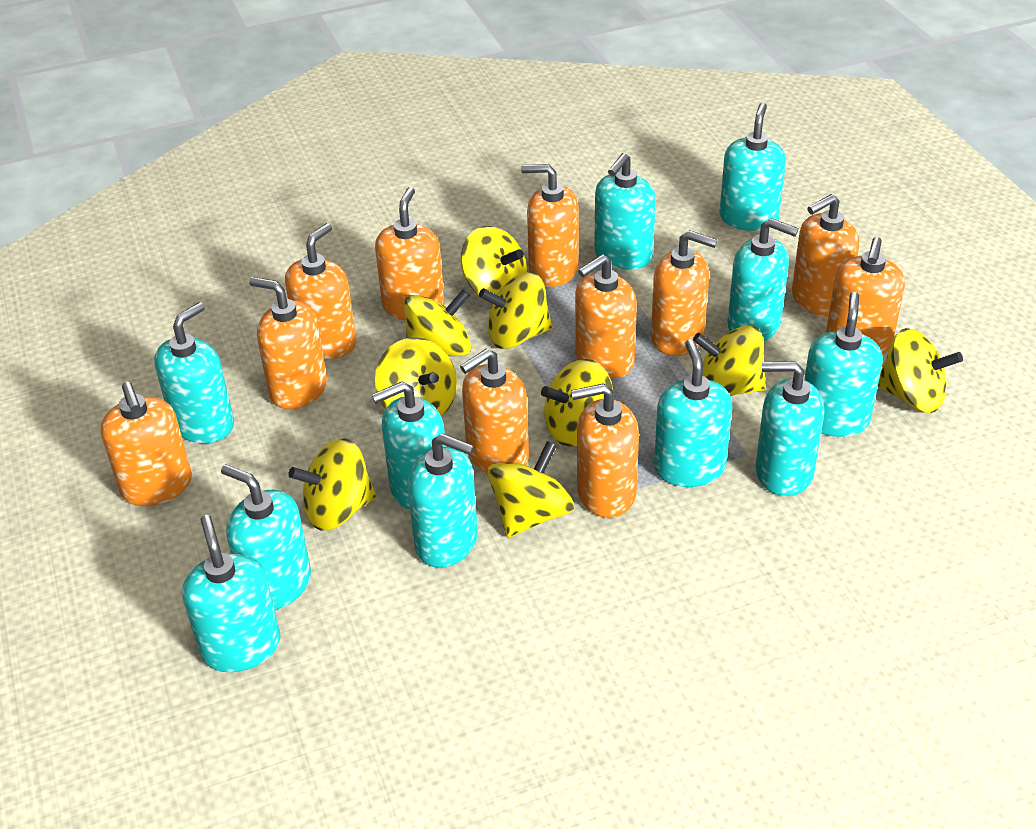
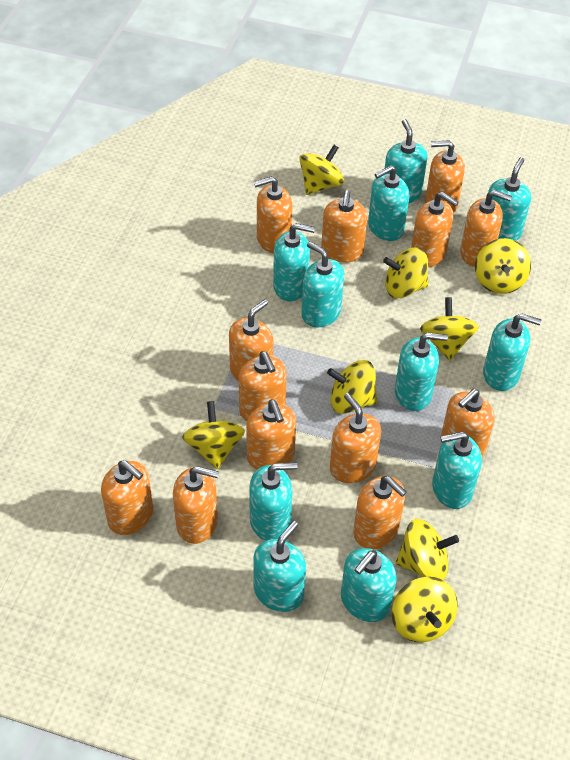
orange soap dispenser: [100,382,192,506] [249,277,327,410] [285,223,357,359] [375,187,445,321] [460,348,529,473] [521,164,579,287] [571,383,639,518] [575,254,637,378] [651,230,718,356] [792,194,859,317] [826,237,905,355] = 11 -> [101,460,153,535] [173,466,219,544] [229,299,273,381] [239,351,287,421] [246,400,296,470] [254,176,292,253] [321,190,367,263] [330,393,381,483] [353,476,407,549] [411,192,458,267] [425,140,465,214] [441,389,495,458] [460,190,512,267] = 13
yellow spinning top: [288,438,377,531] [375,337,457,417] [404,289,471,356] [461,226,527,298] [479,272,552,349] [487,441,574,538] [541,359,613,447] [693,325,766,396] [878,328,963,413] = 9 -> [182,401,245,469] [299,145,344,195] [327,360,377,414] [383,247,429,298] [392,577,458,642] [396,519,459,580] [420,297,479,361] [475,238,531,294] = 8

